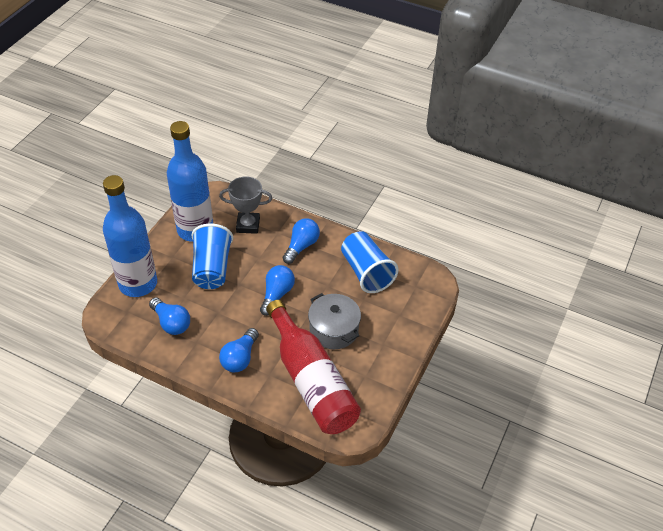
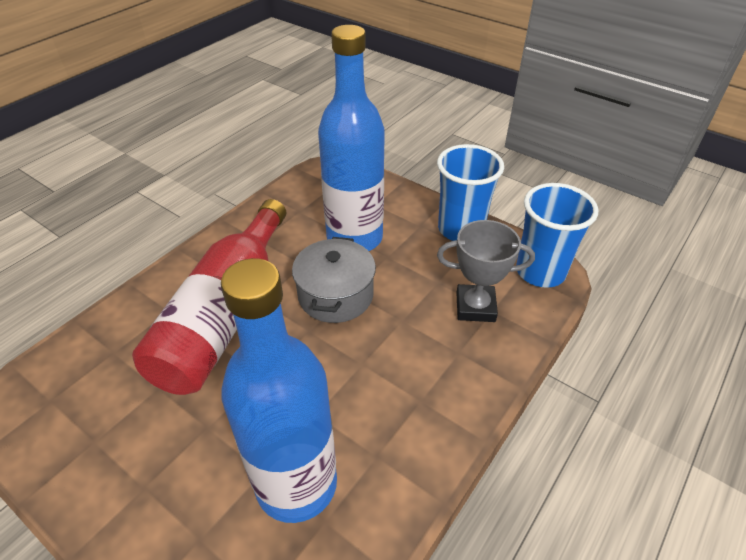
blue light bulb: [149,298,190,335] [219,328,259,373] [260,265,295,316] [283,218,320,264] = 4 -> none = 0

